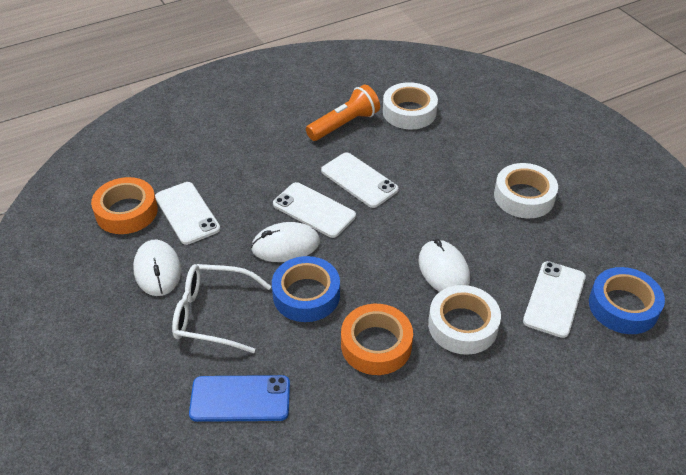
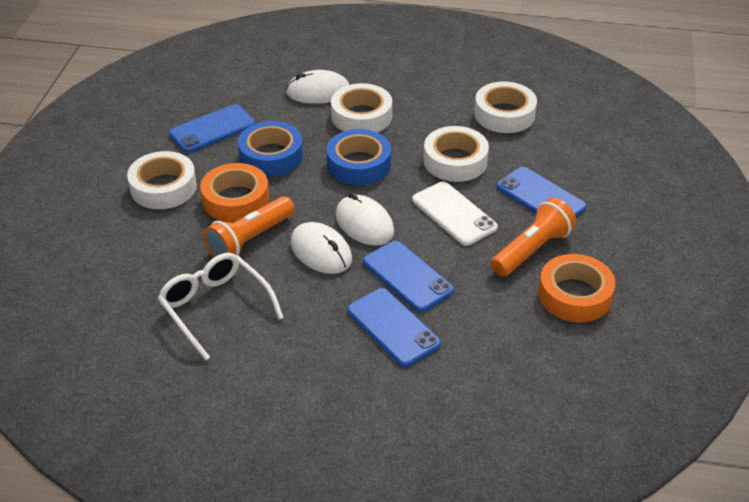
blue phone: [189,375,290,422] = 1 -> [169,104,255,153] [347,288,441,367] [363,241,454,312] [496,167,587,217] = 4
orange flashlight: [306,85,380,141] = 1 -> [203,196,295,258] [491,198,576,277] = 2
white phone: [155,182,220,245] [273,182,356,238] [321,152,399,208] [523,261,586,338] = 4 -> [412,182,498,246] = 1
white tape: [383,82,438,130] [428,285,501,355] [494,163,558,218] = 3 -> [127,151,197,209] [331,83,392,132] [423,126,489,182] [474,81,537,133] = 4

